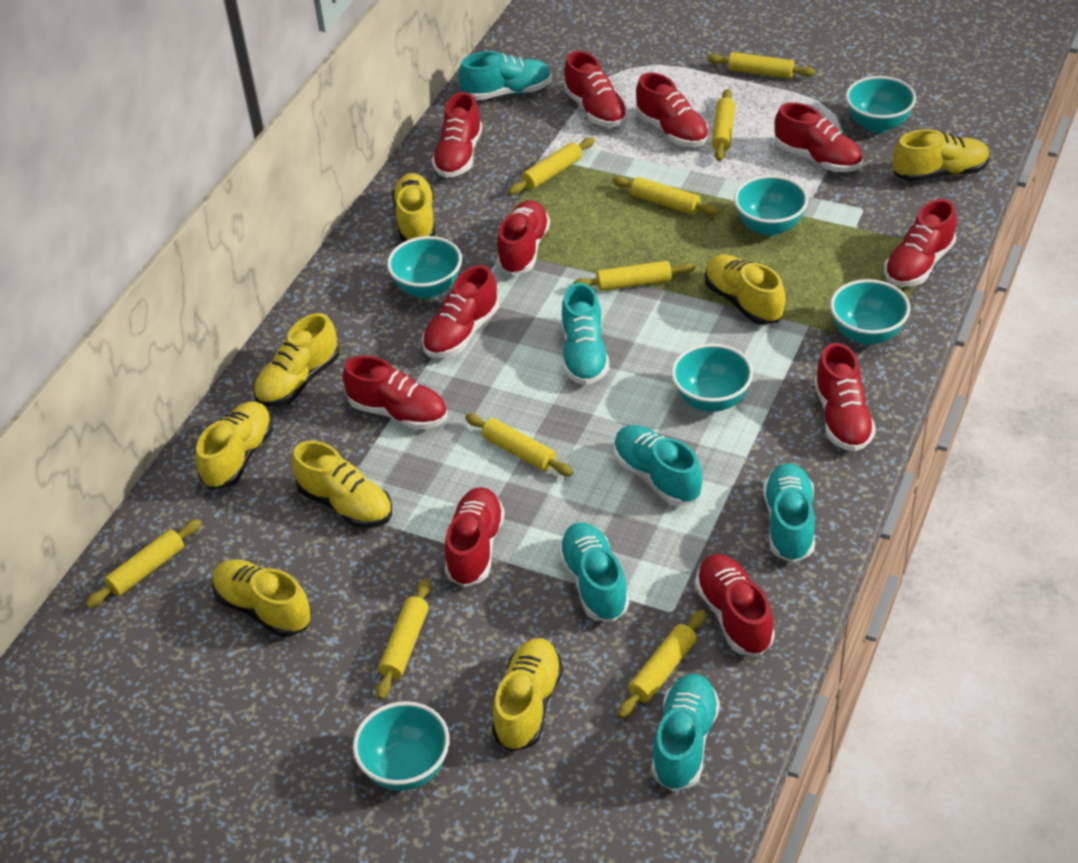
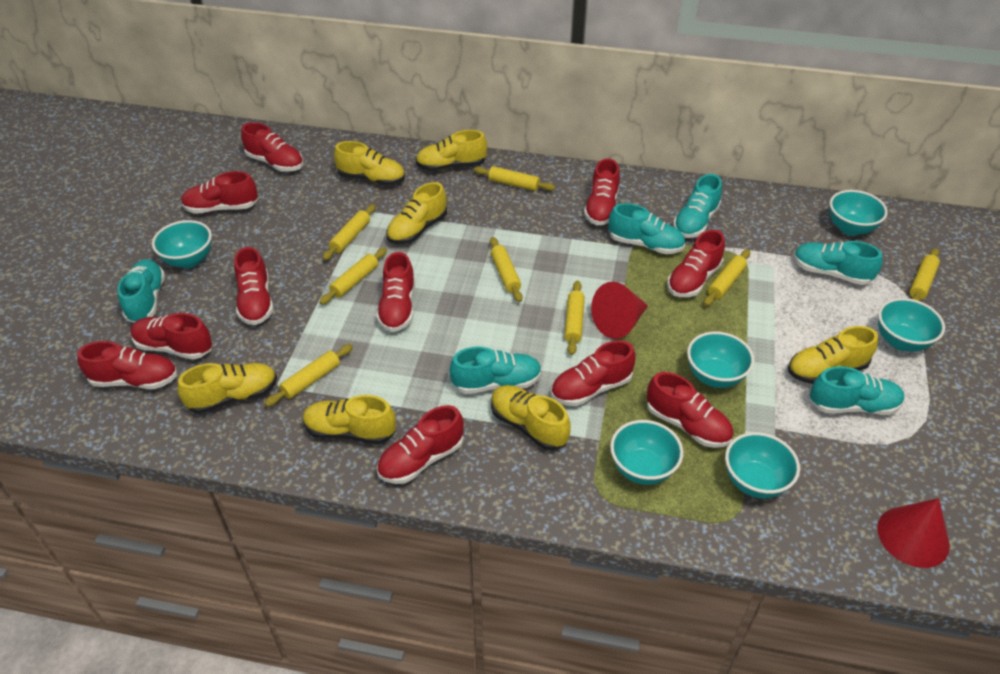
red cone: none = 0 -> [591,282,648,339] [877,498,950,568] = 2
yellow rolling pin: [86,519,201,608] [376,578,431,700] [465,413,574,476] [509,137,595,195] [573,261,695,291] [613,176,720,216] [618,609,706,719] [708,52,816,79] [712,89,735,161] = 9 -> [265,344,353,407] [319,248,387,305] [323,204,376,260] [474,166,555,191] [490,237,523,302] [564,281,585,355] [704,249,750,306] [909,248,940,301] = 8
yellow shoe: [196,402,273,490] [212,559,312,637] [254,313,339,407] [292,441,392,528] [392,173,436,242] [492,638,563,751] [705,255,786,325] [893,129,990,182] = 8 -> [177,363,277,414] [303,395,396,444] [334,141,405,185] [387,182,447,244] [416,130,487,171] [491,385,571,450] [788,326,878,384] = 7

